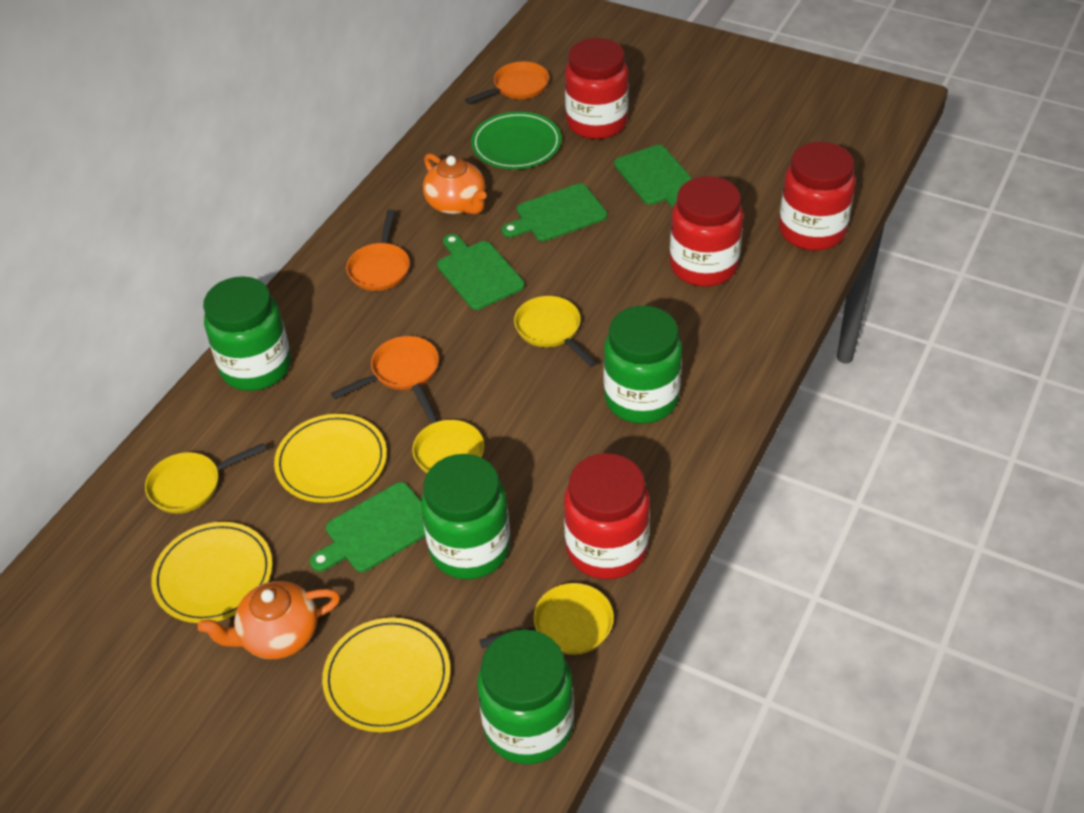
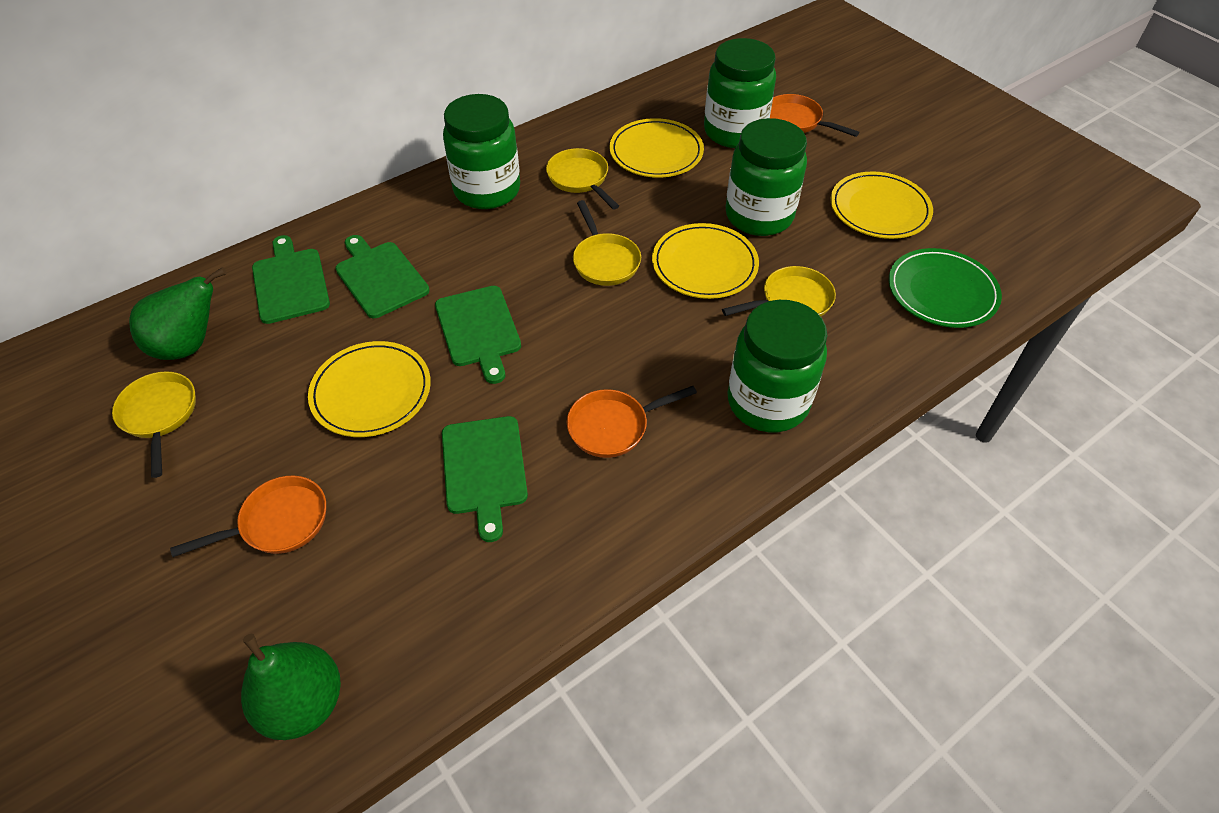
green pear: none = 0 -> [129,267,227,360] [241,633,341,740] = 2
orange teapot: [197,581,340,659] [423,153,486,214] = 2 -> none = 0
red jar: [564,453,650,579] [565,38,629,139] [670,176,744,287] [779,142,856,251] = 4 -> none = 0
yellow plate: [151,522,273,623] [274,414,387,503] [322,617,450,732] = 3 -> [308,341,431,437] [610,118,704,178] [652,223,759,299] [830,171,933,239] = 4

